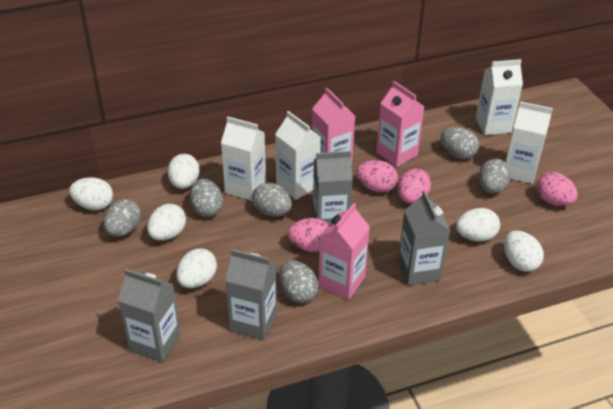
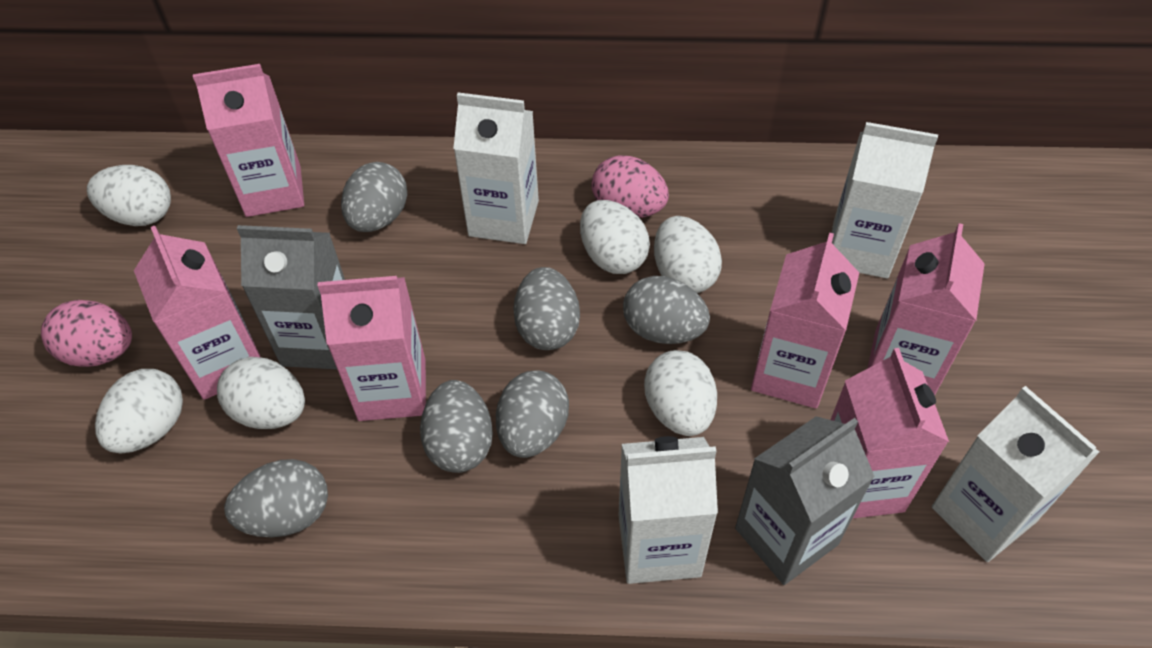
grey carton: [118,269,181,363] [225,249,277,340] [313,151,353,224] [398,191,450,286] = 4 -> [237,225,345,369] [735,416,875,585] = 2
pink carton: [312,88,355,165] [318,203,370,300] [376,81,425,167] = 3 -> [134,226,261,400] [193,64,304,217] [318,276,426,421] [751,233,859,409] [831,348,949,519] [867,223,985,395] = 6
pink egg: [288,218,329,252] [356,160,398,192] [398,169,431,203] [536,172,578,206] = 4 -> [41,300,132,367] [592,155,669,218] = 2

